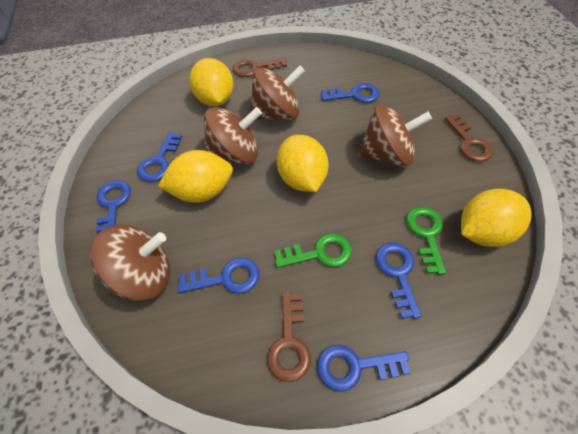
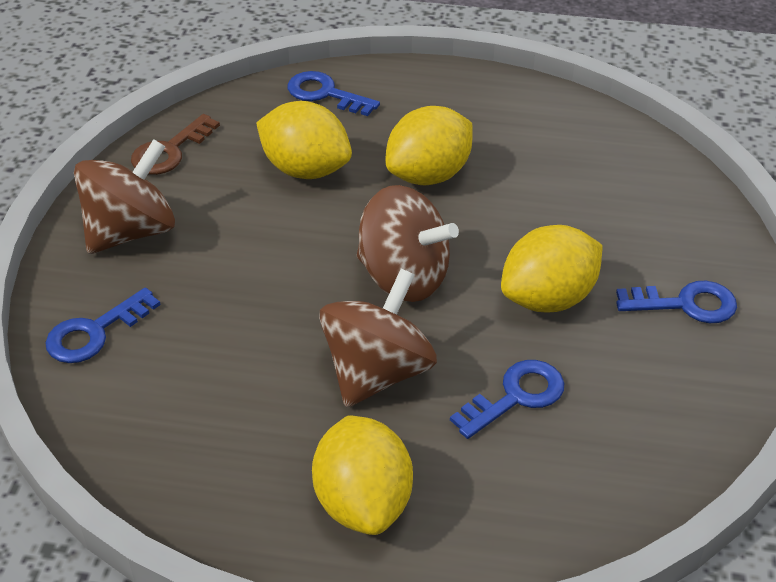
blue key: [96,180,131,233] [137,132,182,182] [178,258,259,293] [317,345,411,392] [321,83,380,103] [376,243,421,319] = 6 -> [45,287,161,363] [288,71,380,116] [450,360,564,439] [616,281,737,323] = 4
brown key: [233,58,287,77] [267,292,311,382] [445,114,493,162] = 3 -> [131,114,220,175] = 1
brown spinning top: [90,225,170,300] [204,107,262,164] [250,66,305,120] [358,104,432,167] = 4 -> [74,139,175,254] [319,269,437,407] [357,185,459,302] = 3
green key: [274,233,352,268] [406,207,446,275] = 2 -> none = 0

